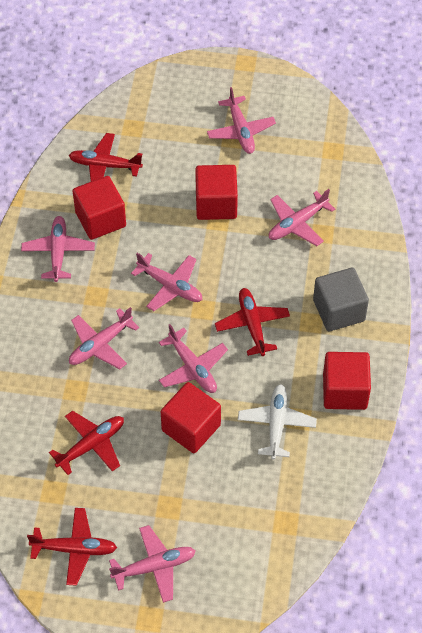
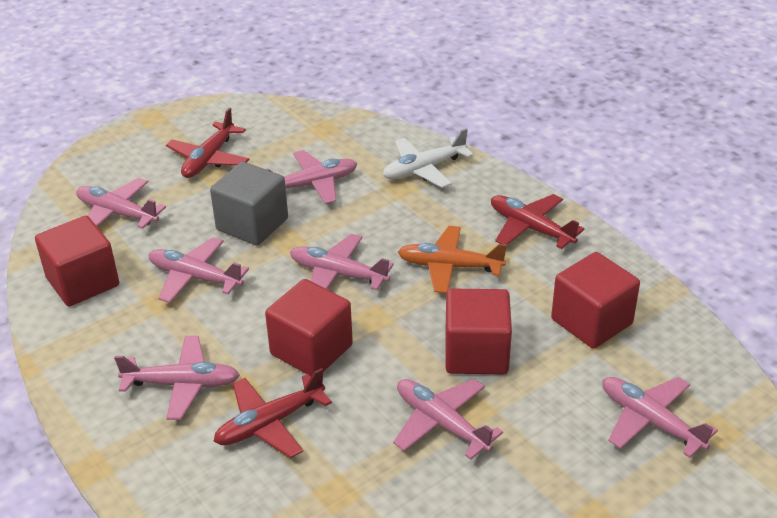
orange plane: none = 0 -> [398,226,507,293] = 1
red plane: [27,508,117,586] [49,411,124,475] [68,133,143,182] [215,288,290,356] = 4 -> [166,108,250,178] [214,368,332,458] [491,194,584,249] = 3

